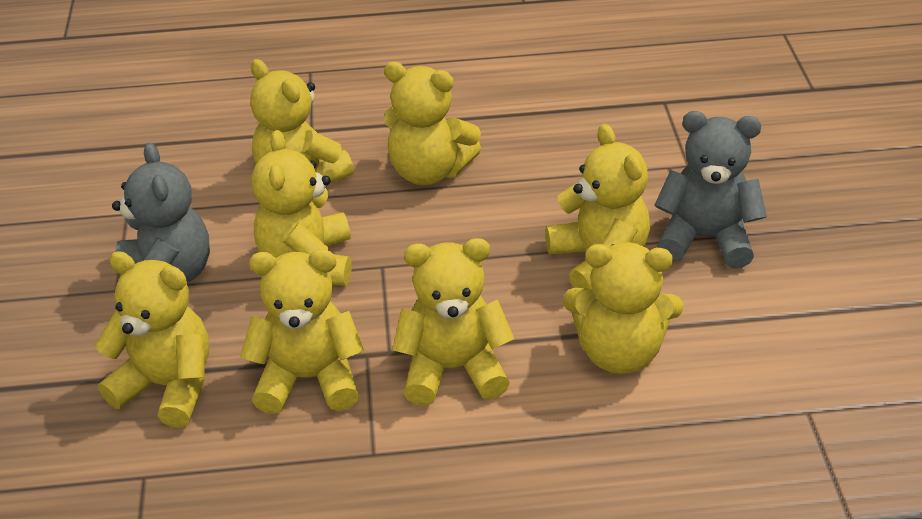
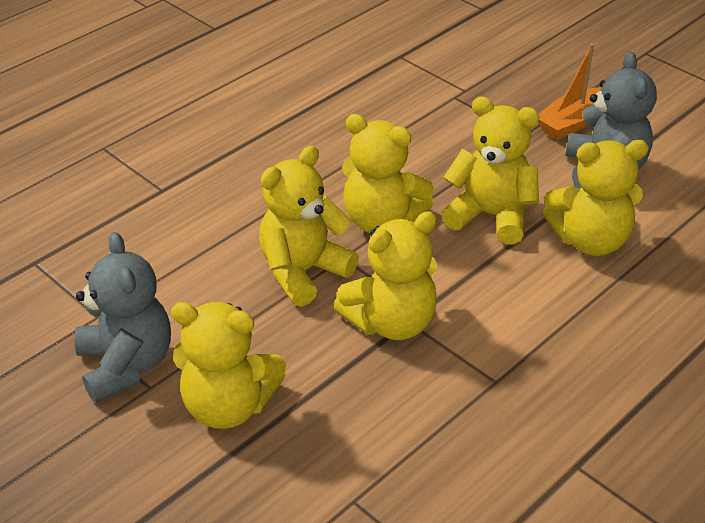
orange boat: none = 0 -> [538,43,601,140] = 1
yellow teddy bear: [95,251,209,428] [240,249,364,414] [250,59,354,183] [251,130,352,286] [384,61,481,185] [392,238,514,406] [545,124,650,290] [563,242,683,374] = 8 -> [171,302,286,429] [259,146,359,307] [333,211,437,340] [342,114,434,233] [442,96,539,245] [543,140,649,256] = 6

